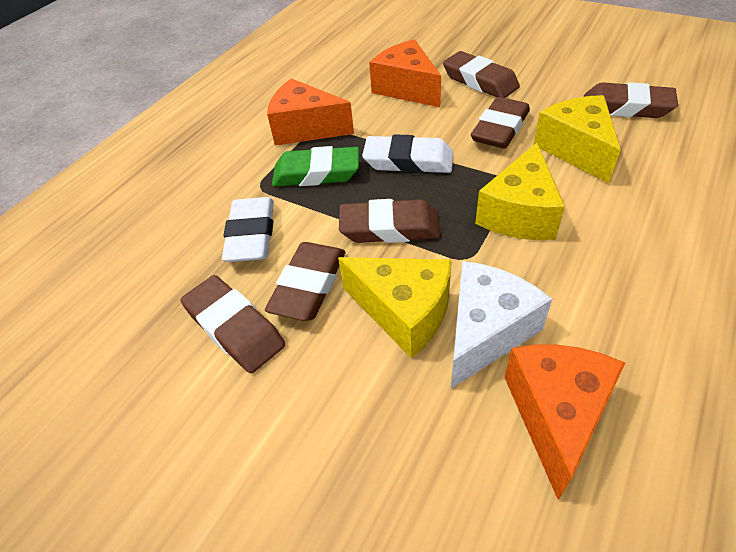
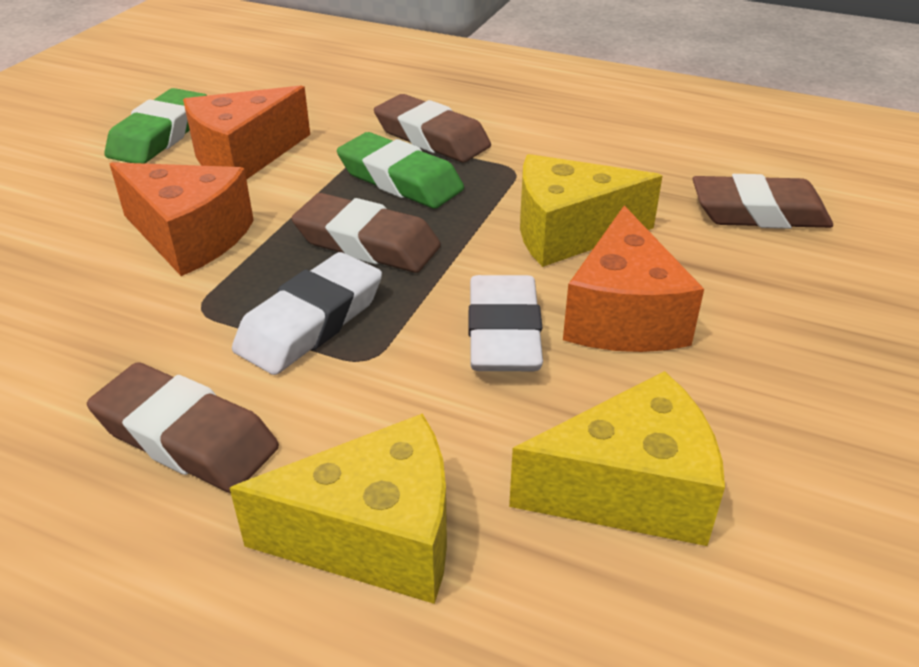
brown eraser: [181,275,285,373] [265,242,345,321] [339,199,441,243] [443,51,520,98] [471,97,530,149] [584,82,678,118] = 6 -> [87,362,279,493] [291,193,441,273] [374,94,491,162] [693,174,833,229] = 4
green eraser: [272,146,359,186] = 1 -> [105,88,207,164] [337,132,464,209] = 2
white cheese: [451,261,552,388] = 1 -> none = 0

